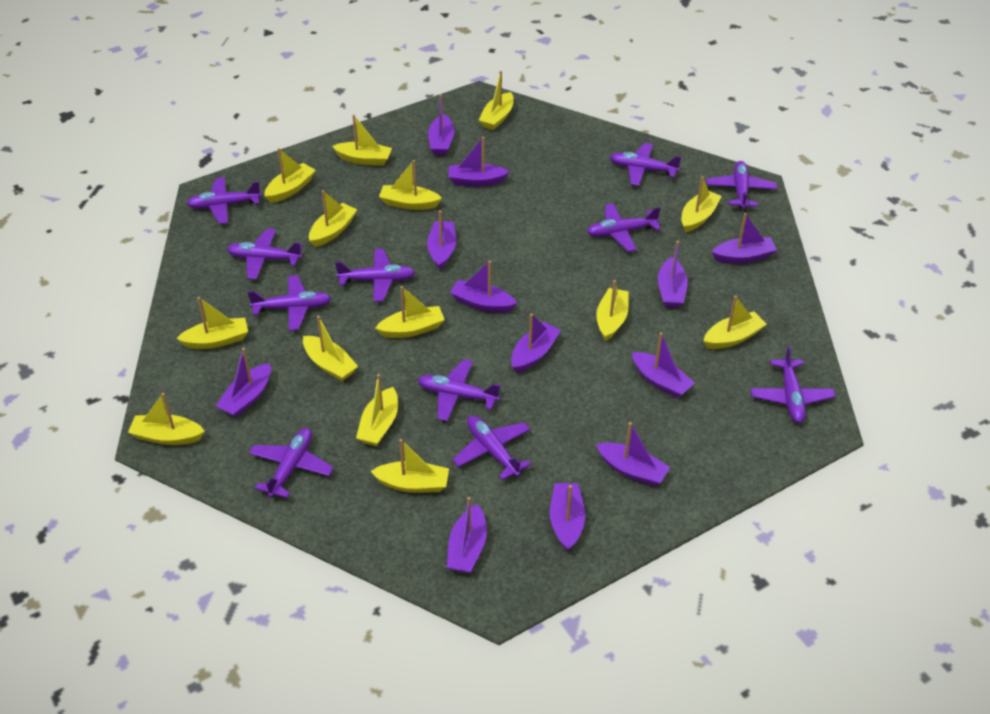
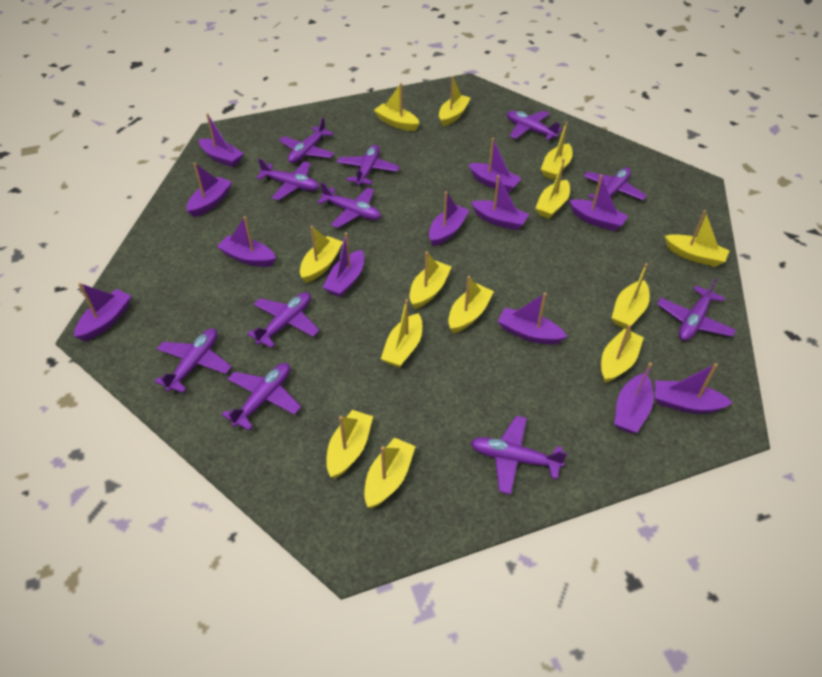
yellow boat: [128,393,205,445] [176,297,248,349] [264,148,316,203] [303,316,358,381] [309,190,357,247] [332,114,392,166] [356,374,398,446] [370,439,449,493] [375,286,445,338] [379,160,442,210] [479,71,514,130] [596,280,629,341] [681,176,721,232] [704,295,767,349] = 14 -> [300,226,343,283] [326,410,373,478] [364,437,416,508] [374,83,420,131] [381,299,422,368] [410,252,452,309] [439,76,471,126] [448,276,494,333] [535,159,570,219] [541,122,572,180] [601,325,644,383] [612,263,650,329] [665,210,729,267] = 13

